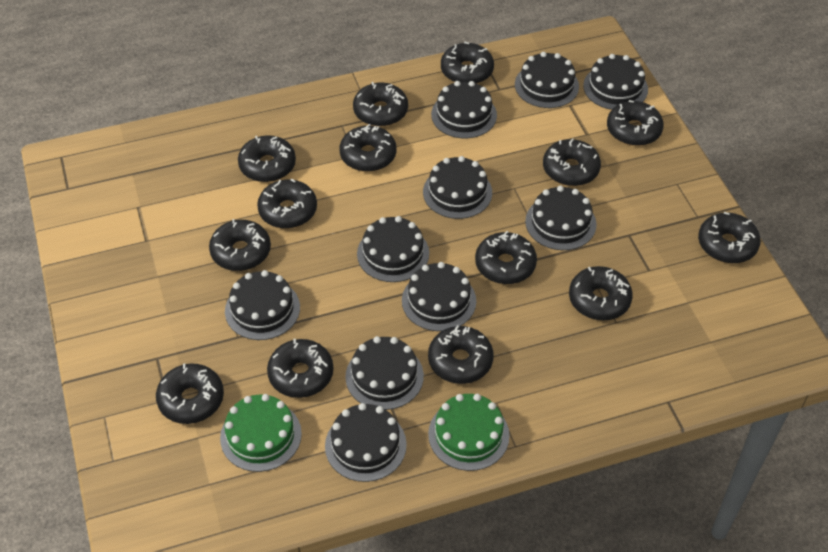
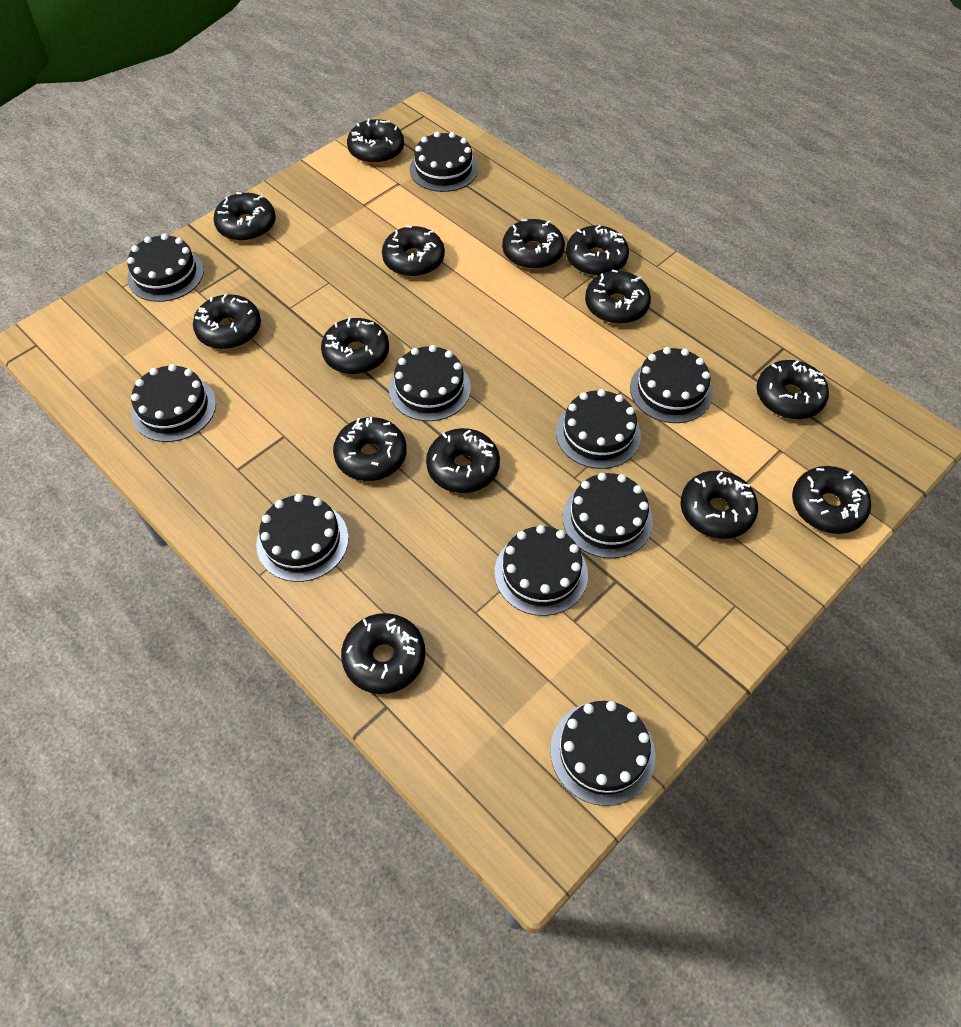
green cake: [220,394,302,472] [428,394,510,471] = 2 -> none = 0

